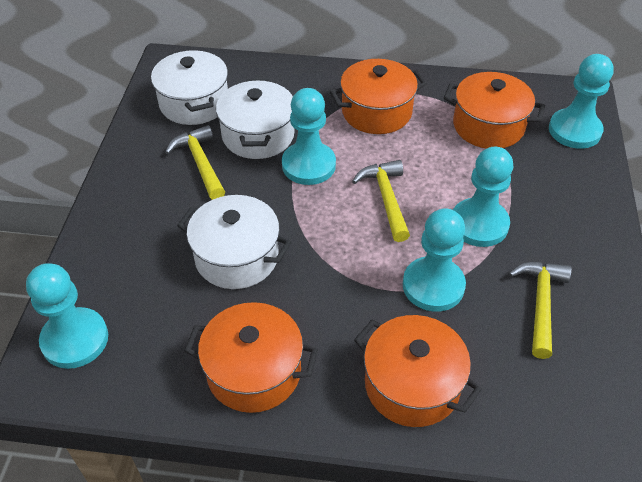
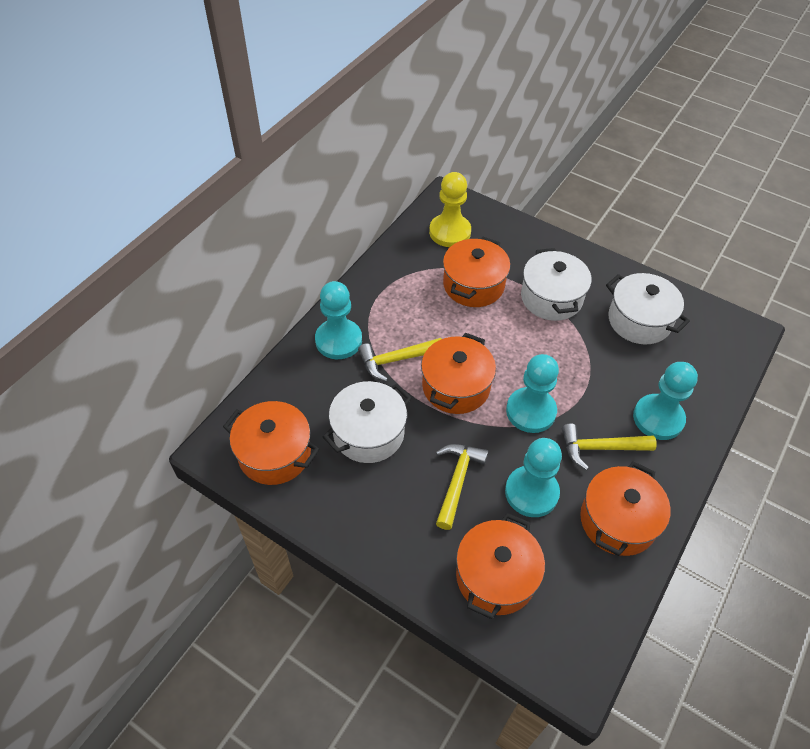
orange pot: [185,302,318,413] [330,59,427,134] [354,315,482,427] [444,72,545,149] = 4 -> [223,401,320,485] [421,333,496,414] [443,237,510,307] [456,513,545,619] [580,461,671,556] = 5
turquoise pawn: [26,263,108,369] [282,88,336,185] [403,208,466,312] [453,147,513,247] [549,54,614,149] = 5 -> [315,281,362,359] [505,438,562,517] [506,354,559,433] [633,362,698,440] = 4
yellow pawn: none = 0 -> [429,172,471,247] = 1

